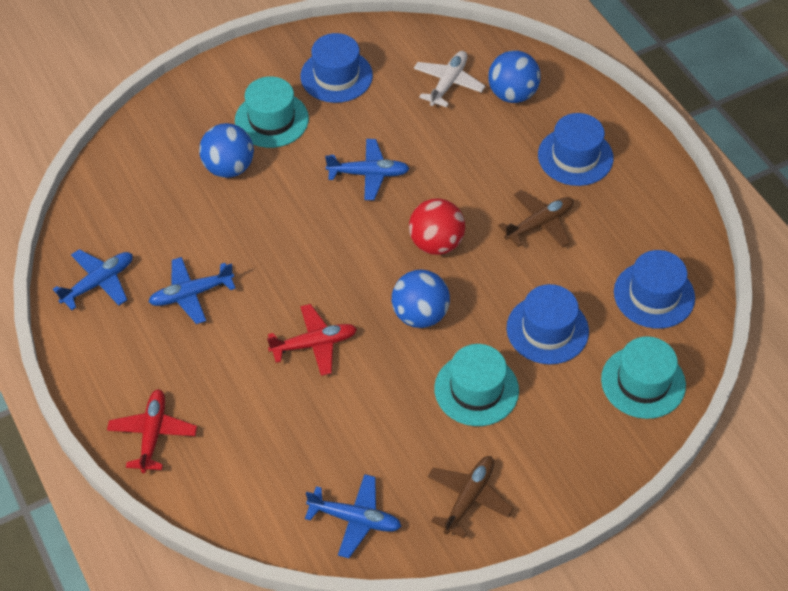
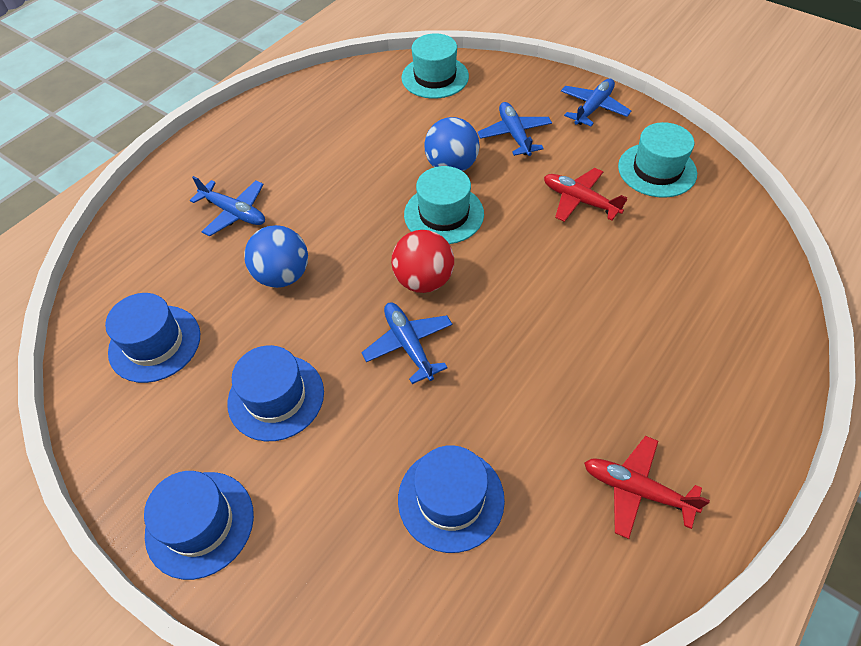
blue ball: [199,123,254,178] [392,270,450,328] [488,50,541,103] = 3 -> [244,225,308,288] [424,117,480,171] = 2
brown plane: [427,456,514,538] [498,190,574,248] = 2 -> none = 0
white plane: [414,51,485,108] = 1 -> none = 0

